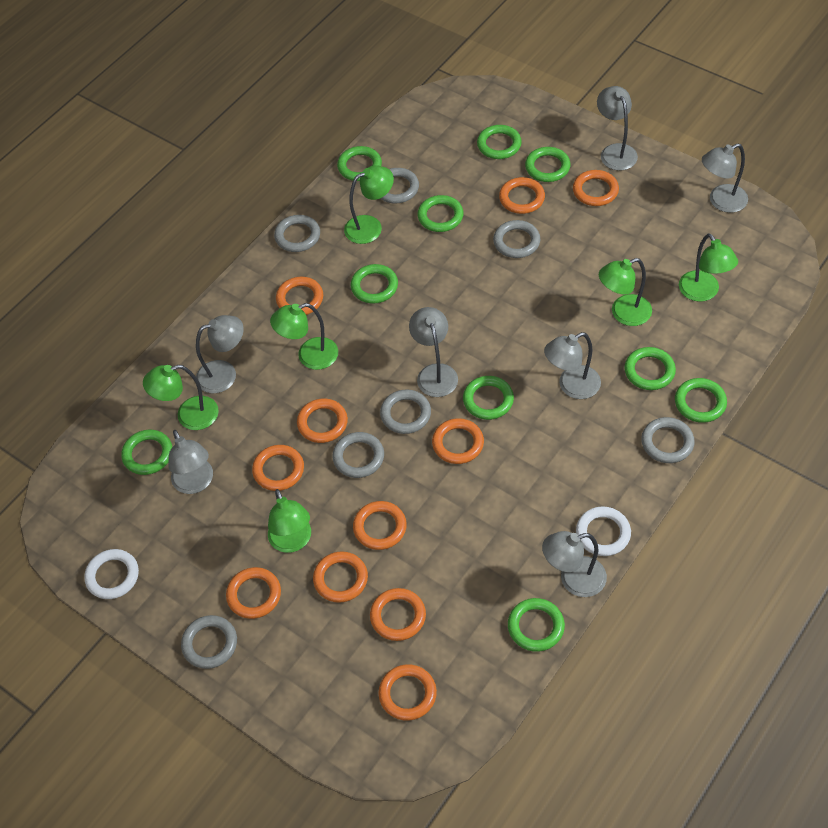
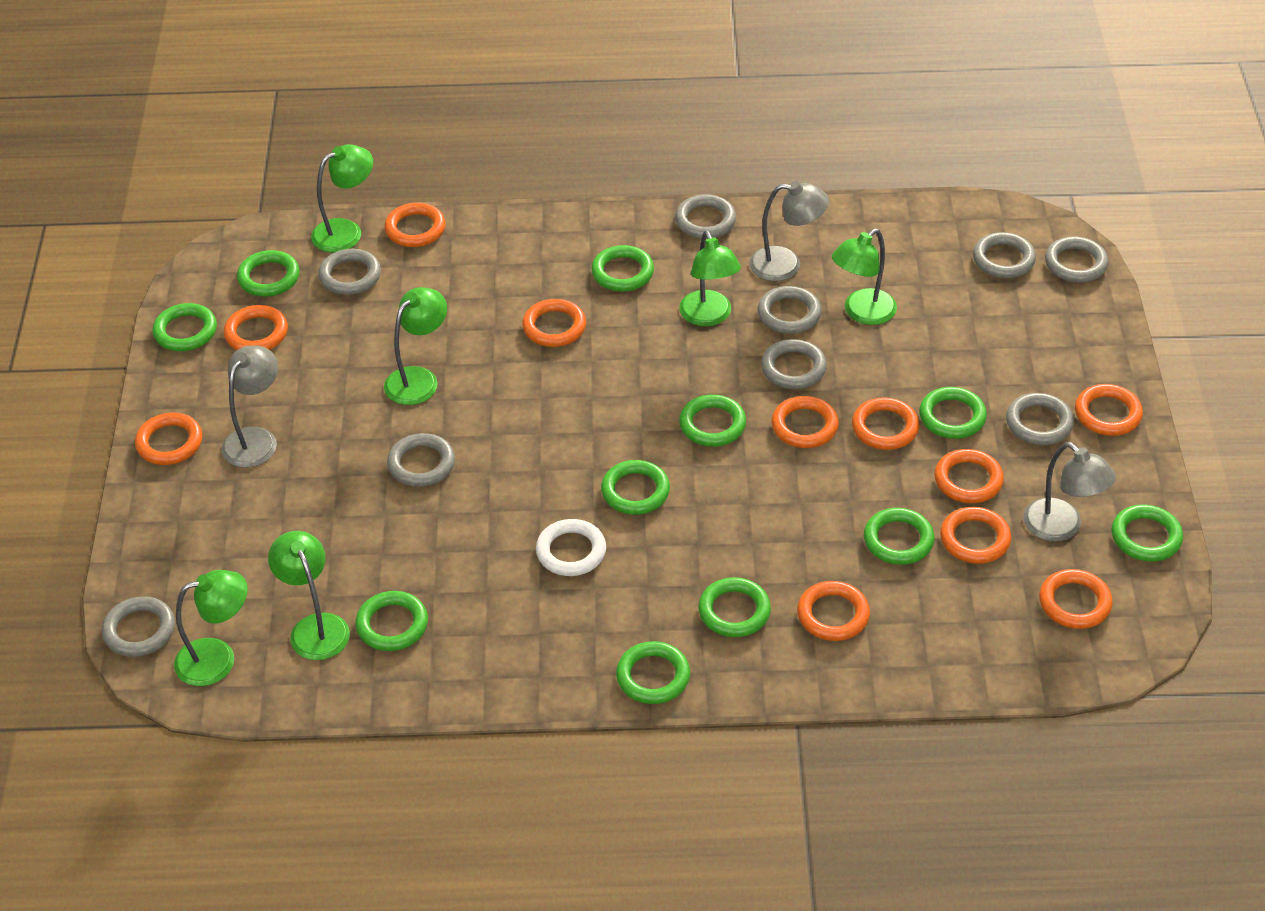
green ring: [121,430,172,475] [337,146,382,181] [351,264,398,304] [417,195,464,232] [463,376,514,420] [477,125,522,159] [508,598,565,652] [525,147,571,182] [624,347,676,390] [675,378,727,423] = 10 -> [152,303,217,351] [237,250,300,297] [355,591,428,651] [591,245,654,292] [601,460,670,515] [616,641,690,704] [679,395,746,447] [698,577,771,637] [864,508,935,565] [919,387,987,439] [1112,505,1183,562] = 11
grey lamp: [168,430,213,494] [196,315,244,393] [409,307,458,397] [542,531,607,597] [544,332,601,399] [597,86,638,170] [702,143,748,213] = 7 -> [221,346,278,468] [749,181,829,281] [1023,442,1116,541] = 3
grey ring: [181,615,237,669] [274,215,320,252] [332,432,384,478] [380,168,419,203] [380,390,431,434] [493,220,540,258] [641,417,695,463] = 7 -> [102,596,175,657] [318,249,381,295] [387,433,455,487] [675,194,736,239] [757,286,821,334] [761,339,827,389] [973,232,1036,278] [1006,393,1074,445] [1045,236,1108,283] = 9
white ring: [84,549,139,599] [576,506,631,556] = 2 -> [536,519,606,576] = 1

